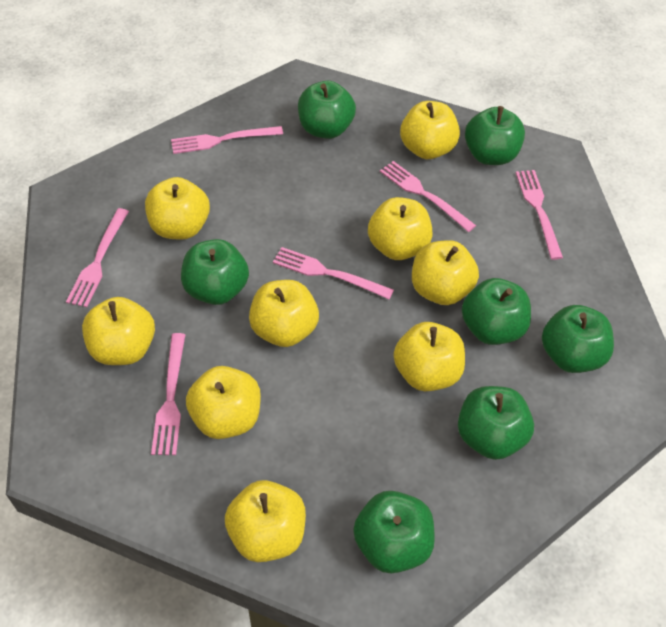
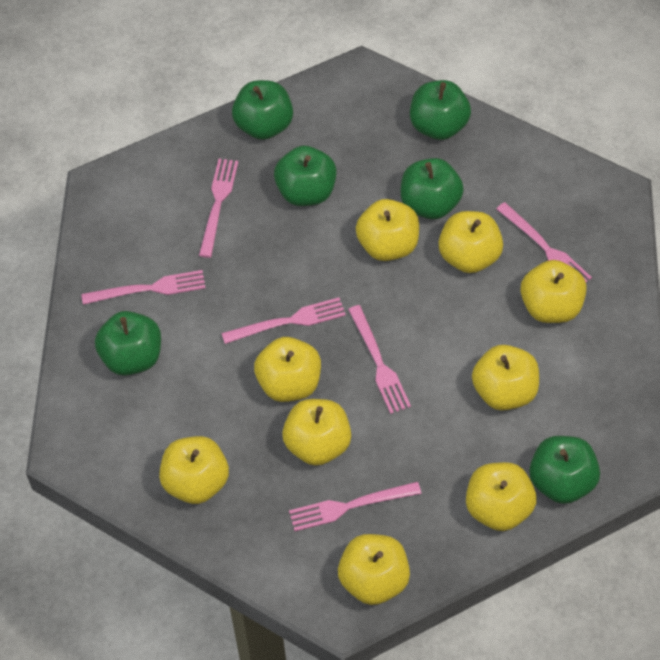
green apple: [181,239,249,305] [298,81,356,139] [353,491,435,573] [458,386,534,460] [462,278,531,345] [465,106,525,165] [542,305,614,373] = 7 -> [95,311,161,376] [232,80,293,140] [274,146,337,206] [401,158,464,219] [410,80,471,140] [529,436,600,504] = 6

